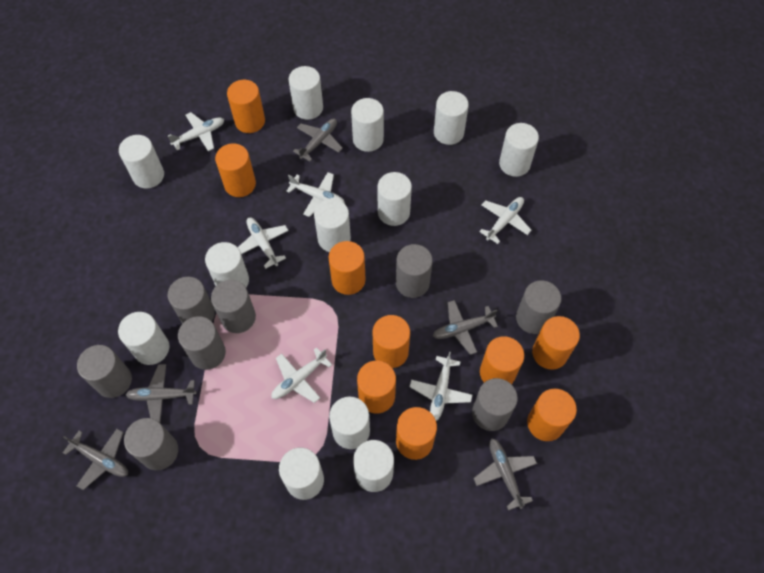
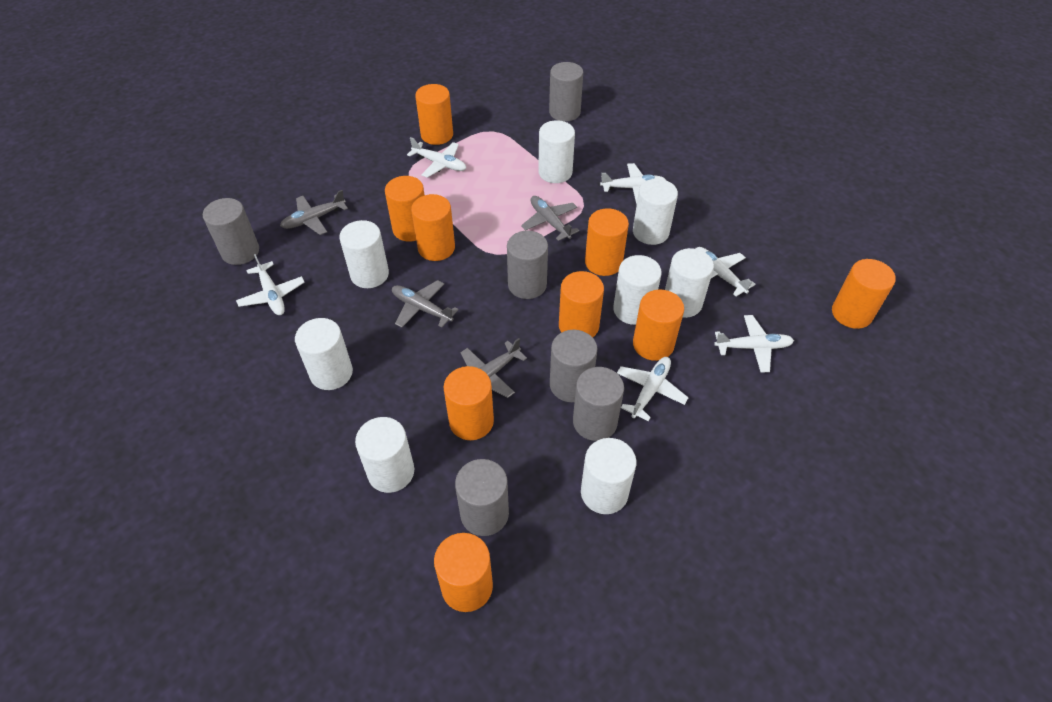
grey cylinder: [77,345,132,398] [124,418,178,470] [168,277,215,324] [178,316,226,370] [211,280,256,333] [396,244,433,298] [472,378,518,431] [516,280,561,334] = 8 -> [203,198,259,265] [455,459,509,536] [507,231,548,299] [549,62,583,122] [550,330,597,402] [573,367,624,441] = 6
grey plane: [63,429,128,490] [126,364,197,423] [293,118,343,162] [433,300,498,355] [473,438,537,510] = 5 -> [280,190,348,235] [392,280,459,328] [460,338,527,398] [521,196,579,241] = 4
white cylinder: [118,312,169,365] [119,135,164,188] [205,242,249,287] [279,448,324,500] [289,66,323,120] [314,199,351,252] [329,396,370,449] [351,98,384,152] [353,440,394,492] [377,172,412,226] [434,91,469,145] [499,123,539,177] = 12 -> [295,318,353,390] [339,220,389,288] [355,417,414,493] [538,120,575,183] [581,438,636,514] [613,255,662,325] [633,179,678,245] [665,248,714,318] = 8

